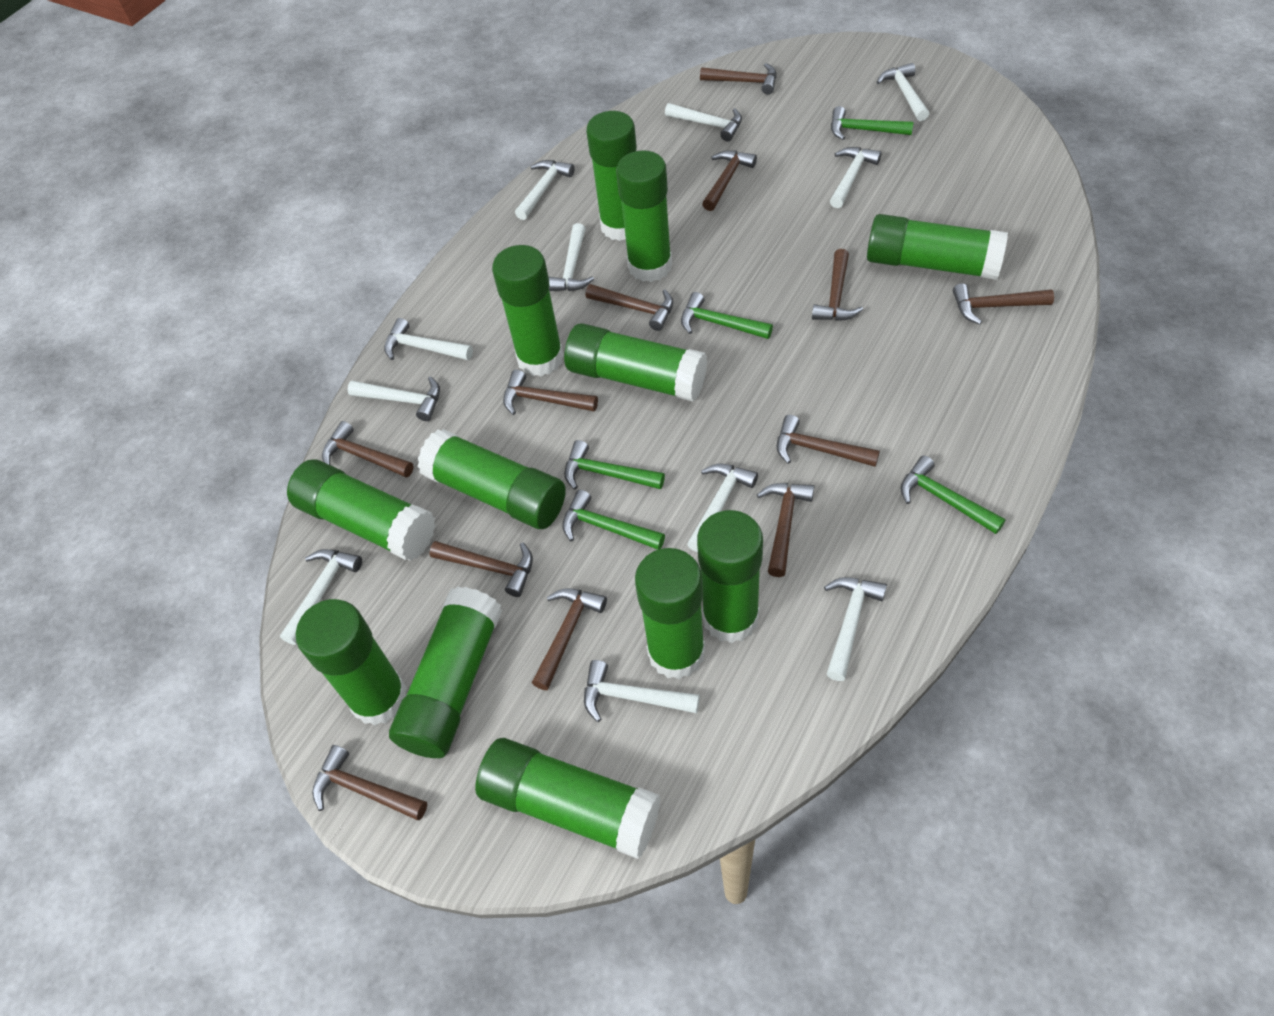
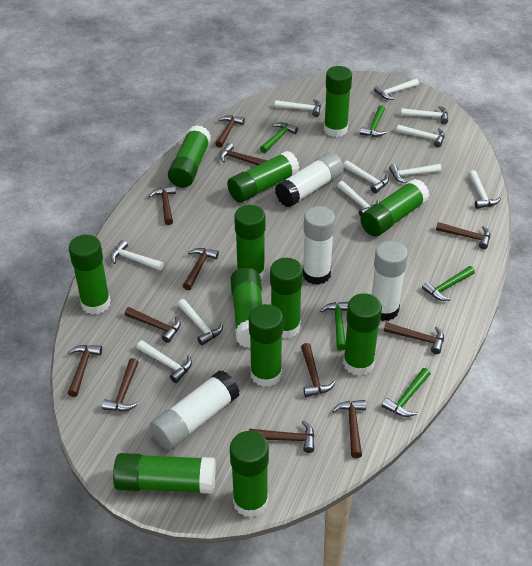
white glue stick: none = 0 -> [150,370,240,450] [275,152,344,207] [303,206,335,285] [372,241,408,321] = 4

